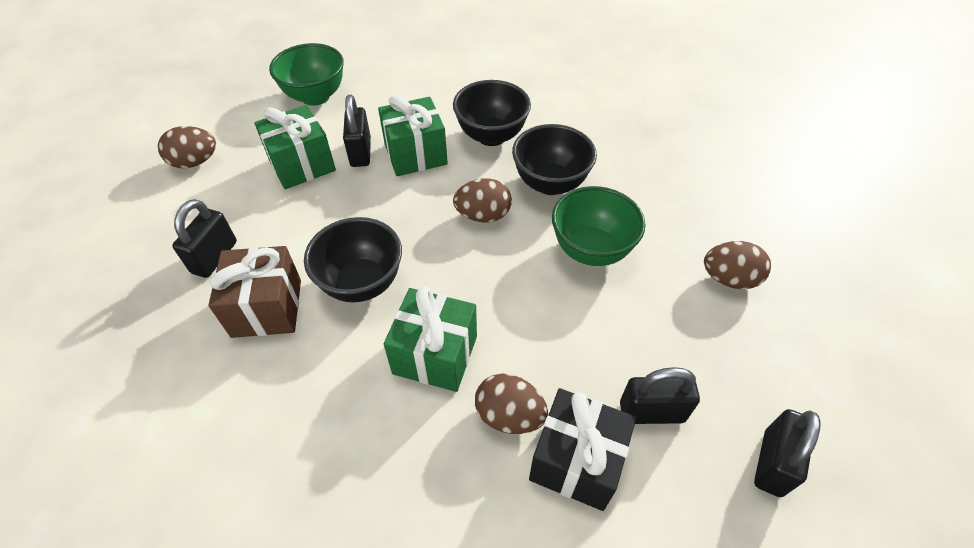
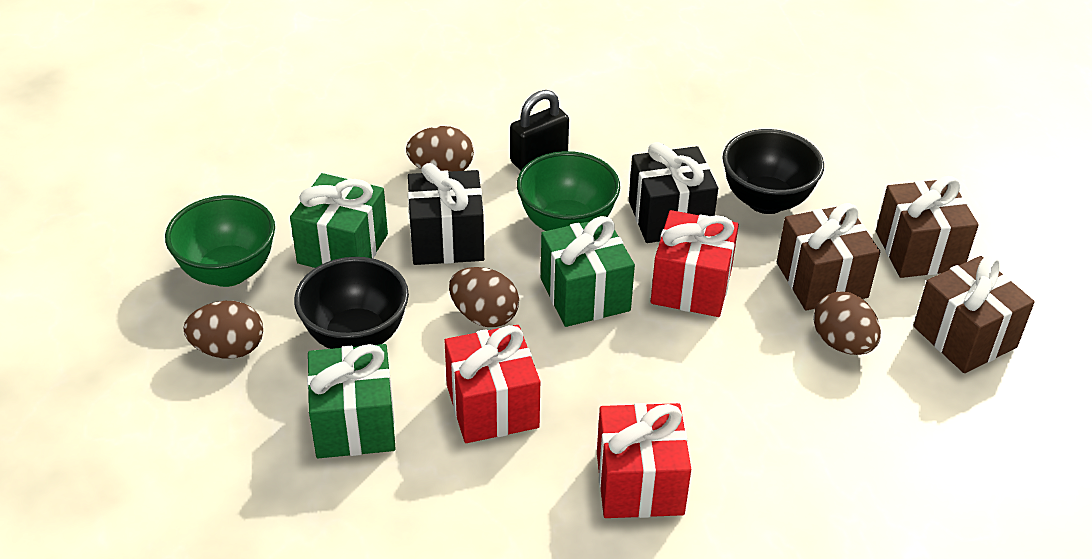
black bowl: [304,217,402,302] [453,80,531,146] [512,124,597,195] = 3 -> [294,257,409,349] [722,129,824,214] = 2
black gift: [529,388,636,511] = 1 -> [408,163,484,265] [629,142,718,243] = 2
black padlock: [172,199,237,278] [343,95,371,167] [620,367,700,424] [754,409,821,497] = 4 -> [510,90,569,170] = 1
brown gift: [208,246,301,338] = 1 -> [777,203,880,311] [876,176,979,278] [913,256,1035,373] = 3
red gift: none = 0 -> [445,325,540,443] [597,403,691,518] [651,210,739,317] = 3

